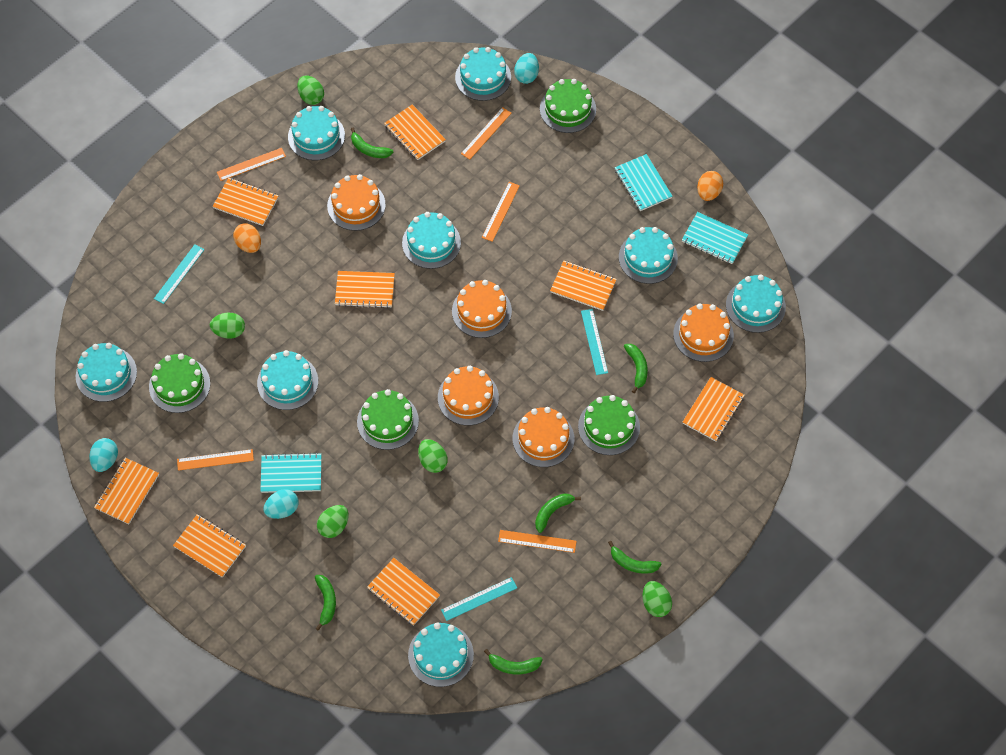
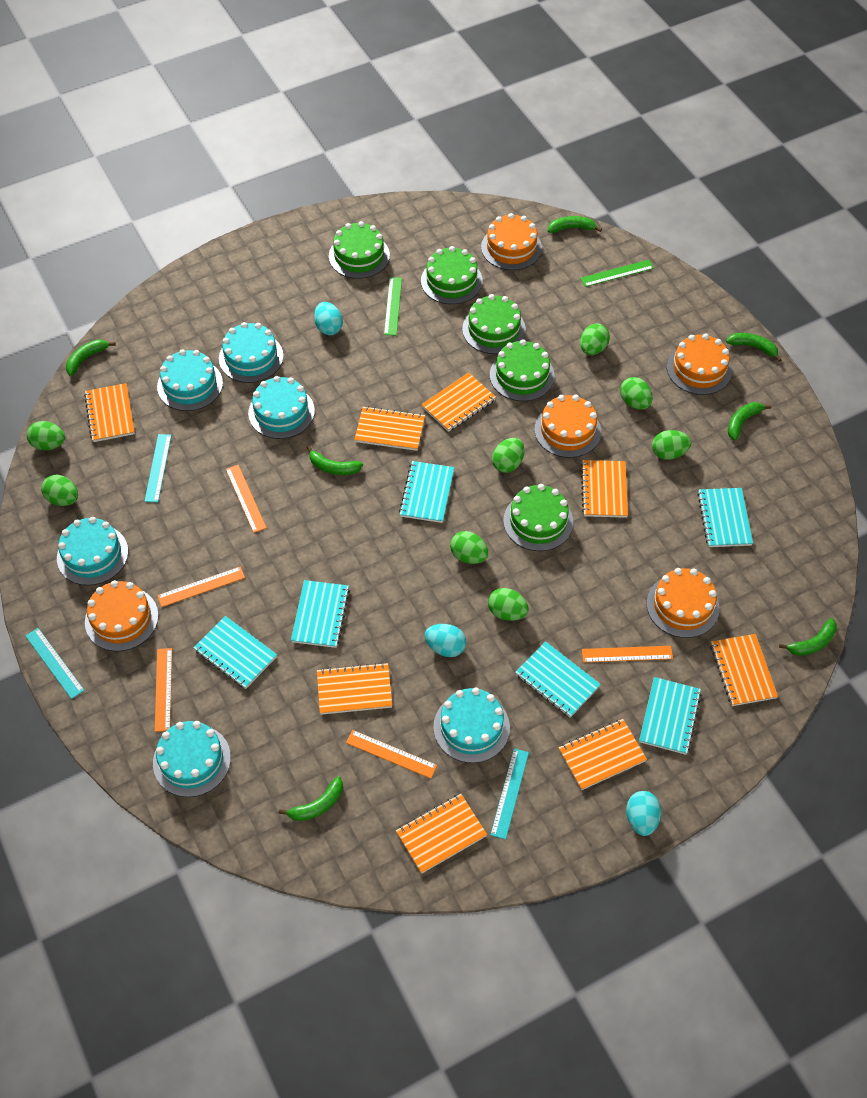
green banana: [315,575,336,631] [351,128,393,158] [484,649,543,675] [535,493,581,533] [608,541,662,573] [624,344,648,393] = 6 -> [66,340,116,376] [279,776,343,821] [307,446,363,475] [548,216,602,233] [726,333,781,362] [728,402,772,440] [779,618,837,656] = 7
green cake: [149,353,210,413] [357,389,419,450] [540,79,596,133] [578,395,640,455] = 4 -> [329,221,390,279] [421,246,483,304] [462,294,526,354] [490,339,555,401] [503,484,573,551] = 5
green egg: [210,313,245,339] [298,75,324,105] [317,505,349,538] [418,439,448,473] [643,581,672,617] = 5 -> [27,421,65,450] [41,475,78,506] [450,531,488,564] [488,588,529,621] [492,438,524,473] [580,323,610,355] [620,377,653,410] [652,430,691,460] = 8
green ruler: none = 0 -> [384,277,402,336] [580,260,654,287] = 2
orange egg: [233,223,261,253] [697,171,723,201] = 2 -> none = 0
turquoise cake: [76,343,137,402] [257,350,318,410] [288,106,345,161] [402,212,461,269] [408,623,474,687] [455,47,511,101] [619,227,678,284] [726,275,786,333] = 8 -> [57,517,128,586] [153,721,231,797] [157,349,223,411] [219,322,283,383] [248,376,315,439] [433,687,510,763] = 6
turquoise notebook: [260,453,321,493] [615,154,672,211] [682,212,748,264] = 3 -> [193,616,277,689] [291,580,350,648] [399,461,454,523] [515,641,601,718] [639,677,701,755] [697,488,753,547] = 6

